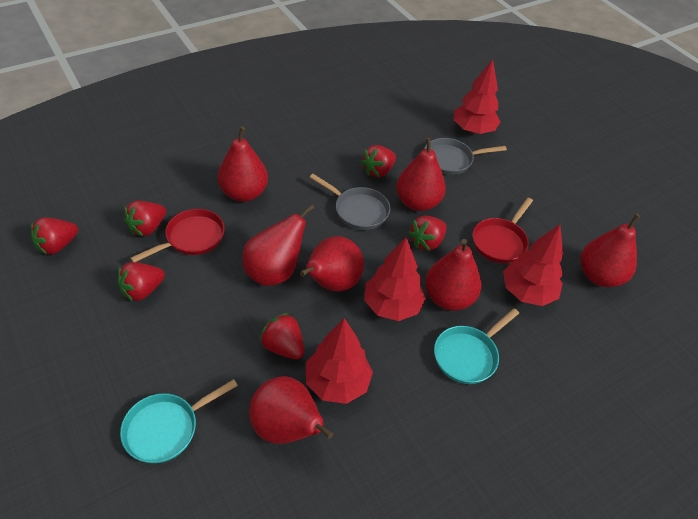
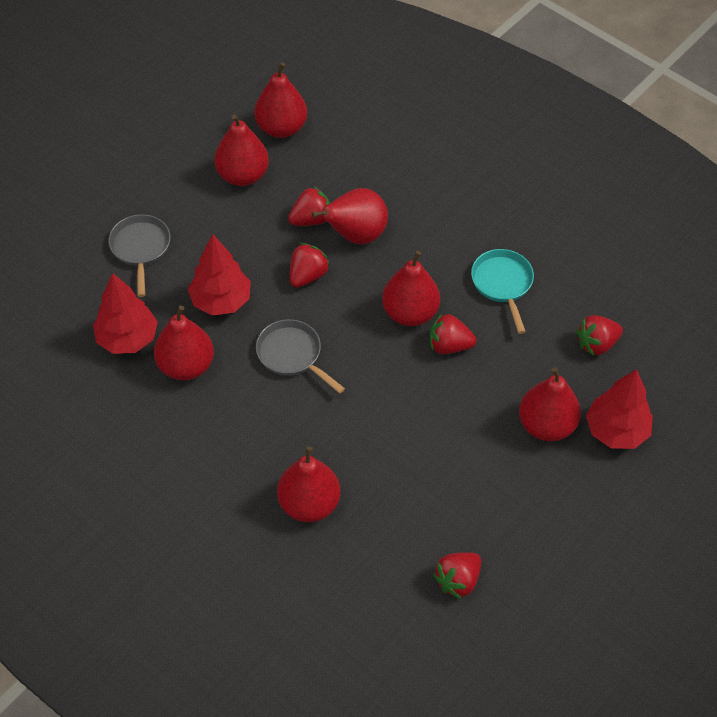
red pan: [130,209,225,262] [473,198,533,263] = 2 -> none = 0
red strawberry: [31,217,78,255] [118,262,165,302] [124,201,166,236] [259,313,304,360] [361,145,396,177] [408,215,447,251] = 6 -> [288,186,330,226] [289,243,330,288] [430,313,477,354] [433,552,481,599] [576,315,623,356] = 5
red tree: [306,318,373,404] [364,237,426,321] [454,59,501,134] [503,224,563,306] = 4 -> [93,273,158,354] [188,234,251,316] [586,369,653,449] = 3
turquoise pan: [120,379,238,463] [434,308,519,384] = 2 -> [471,249,534,334] = 1

